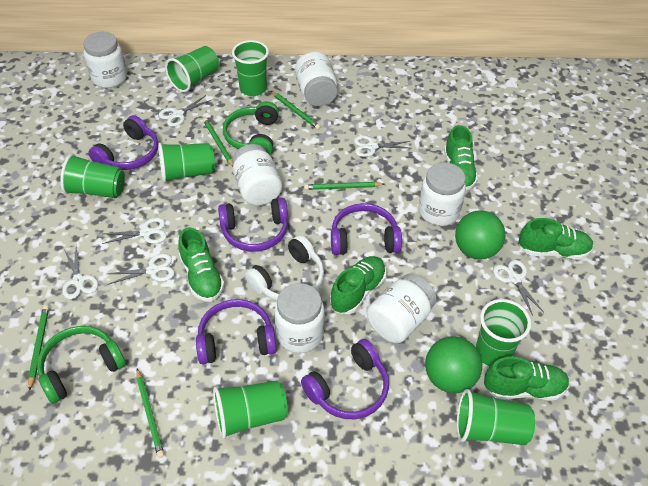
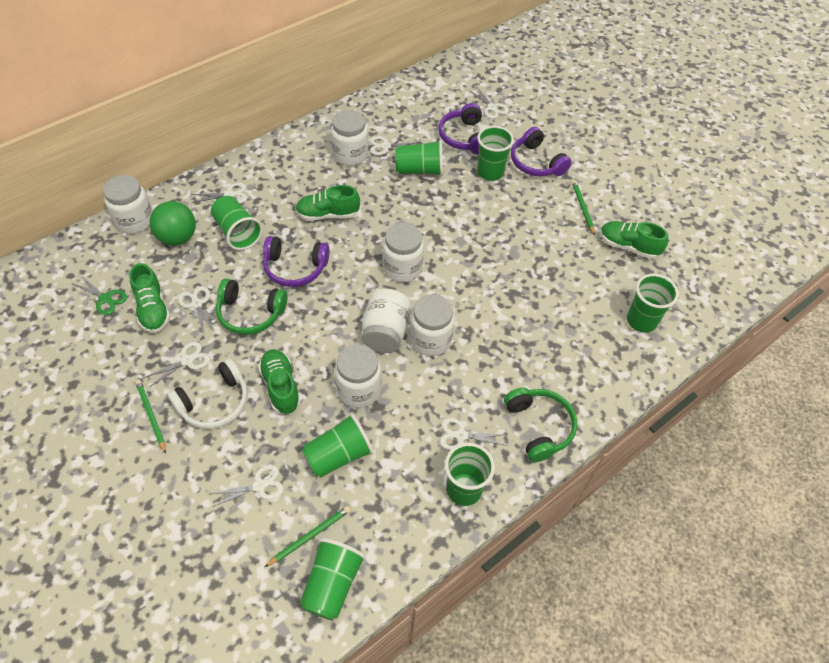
green ball: [425,336,482,393] [455,210,506,260] = 2 -> [150,201,196,245] = 1
green pencil: [28,305,49,391] [136,368,164,458] [203,118,233,167] [271,91,321,130] [304,182,385,190] = 5 -> [135,380,166,454] [265,506,351,567] [572,180,595,235] = 3
green scissors: none = 0 -> [72,275,127,315] = 1
green shoe: [178,227,224,301] [330,256,386,314] [444,125,478,190] [484,356,569,401] [519,218,593,260] = 5 -> [129,263,170,333] [258,349,301,414] [295,185,360,221] [600,221,668,259] = 4
purple headphones: [89,115,158,170] [196,299,277,364] [218,198,288,252] [301,339,389,419] [331,203,402,255] = 5 -> [263,236,329,287] [438,103,482,154] [511,127,572,176] = 3
white scissors: [62,247,98,299] [102,218,167,244] [107,254,175,285] [159,95,211,127] [354,136,410,157] [493,260,544,316] = 6 -> [144,342,210,387] [178,286,215,336] [191,183,247,204] [211,465,284,507] [370,136,420,155] [440,418,508,450] [469,87,509,119] = 7

